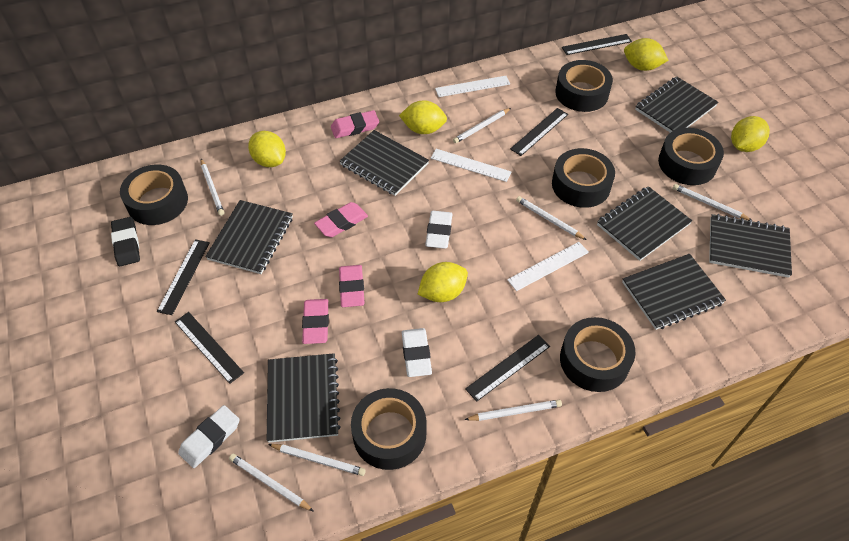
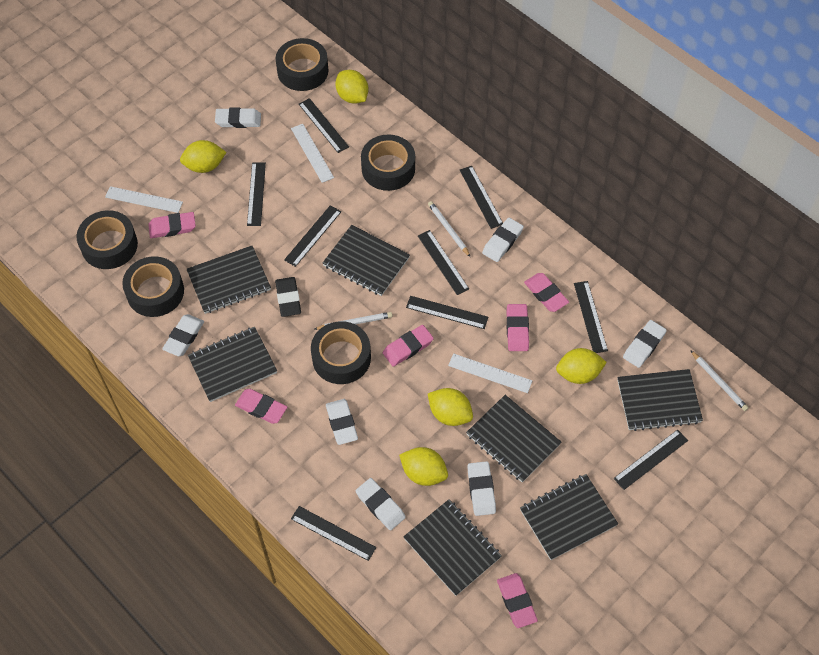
black ruler: [157,239,210,315] [175,312,244,384] [465,335,550,402] [510,108,568,156] [562,34,632,55] = 5 -> [247,162,266,226] [284,205,341,267] [291,506,376,561] [299,98,349,153] [406,296,488,329] [418,230,469,295] [460,166,503,229] [574,281,608,353] [613,429,688,490] = 9
black tape: [120,165,188,225] [351,388,427,470] [552,148,615,208] [555,60,613,112] [560,317,636,392] [658,128,724,185] = 6 -> [77,210,138,269] [122,256,184,317] [276,38,329,91] [311,321,371,384] [361,135,415,191] = 5
pink eraser: [302,299,329,344] [314,202,368,237] [331,110,379,138] [339,265,365,307] = 4 -> [148,212,196,238] [235,389,287,424] [383,325,434,367] [497,573,538,628] [507,304,529,351] [524,273,569,312] = 6
white eraser: [178,405,240,468] [402,328,432,377] [425,211,453,249] = 3 -> [162,314,204,356] [215,107,261,128] [326,399,358,445] [356,478,406,530] [467,461,496,516] [482,218,524,262] [623,320,667,368] = 7
white pencil: [201,159,224,216] [229,454,314,512] [268,444,366,476] [453,108,511,143] [464,400,562,421] [516,196,587,240] [673,184,753,221] = 7 -> [315,312,392,330] [428,201,470,257] [690,350,749,411] = 3

